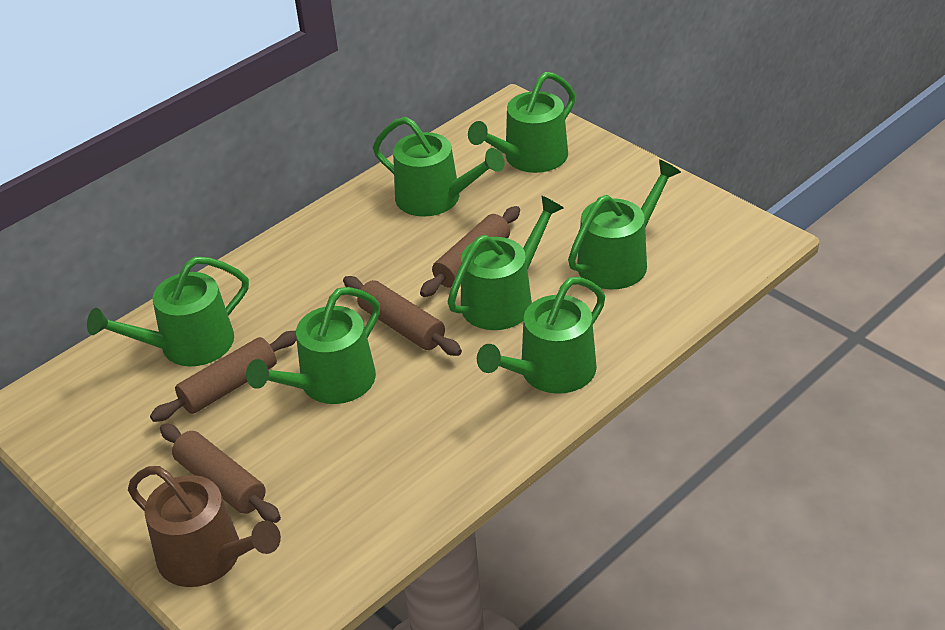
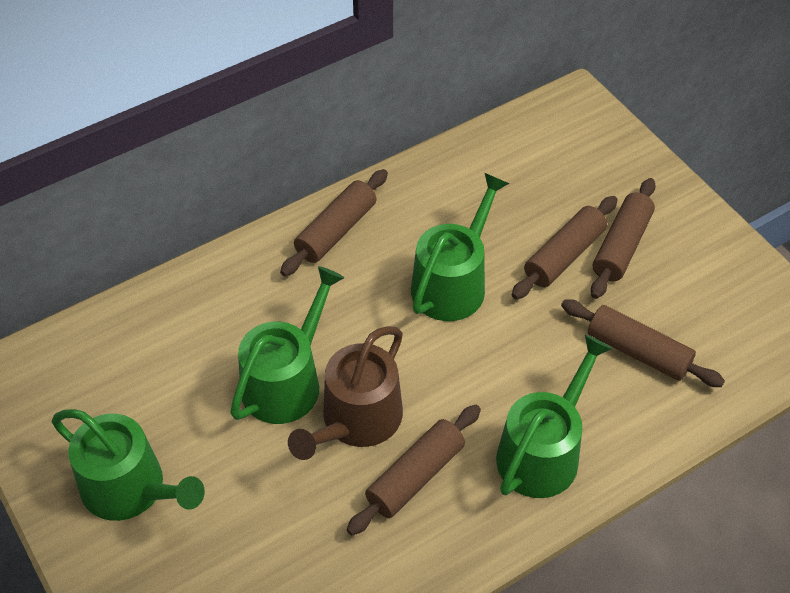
brown rolling pin: [150,331,297,422] [160,424,281,523] [343,276,462,356] [420,206,520,297] = 4 -> [280,169,388,276] [347,405,481,535] [512,196,618,299] [561,299,725,387] [591,178,656,299] = 5
green watering can: [87,257,249,366] [246,287,380,404] [373,117,505,217] [447,196,564,330] [468,72,576,173] [477,277,605,394] [568,160,681,289] = 7 -> [52,409,205,521] [230,266,344,424] [411,173,510,321] [496,335,612,498] = 4

